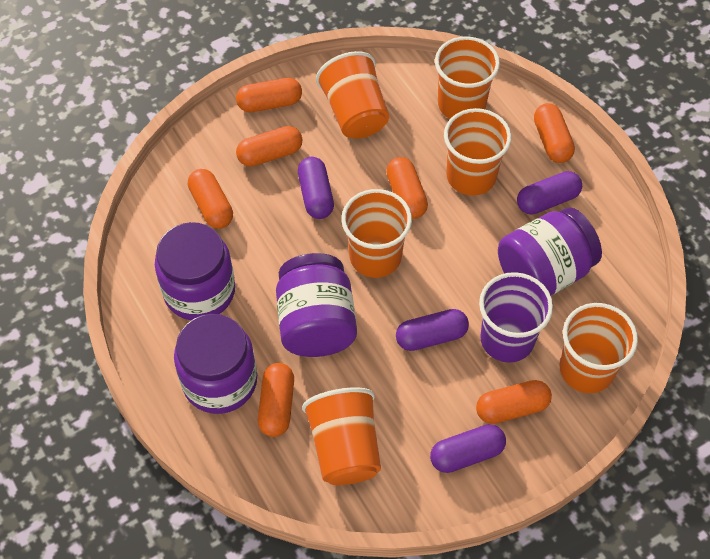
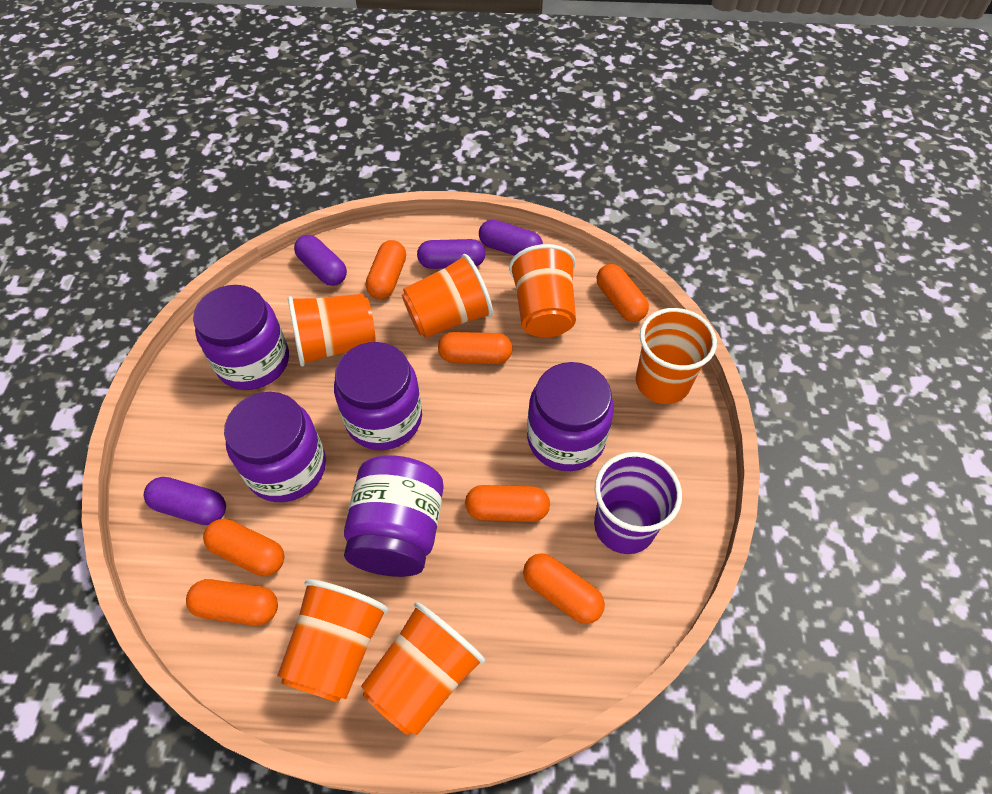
purple jar: [155,222,235,320] [174,314,257,414] [276,253,357,357] [498,207,602,296] = 4 -> [193,285,289,390] [224,392,326,502] [334,342,422,450] [344,455,444,577] [527,362,614,471] = 5

